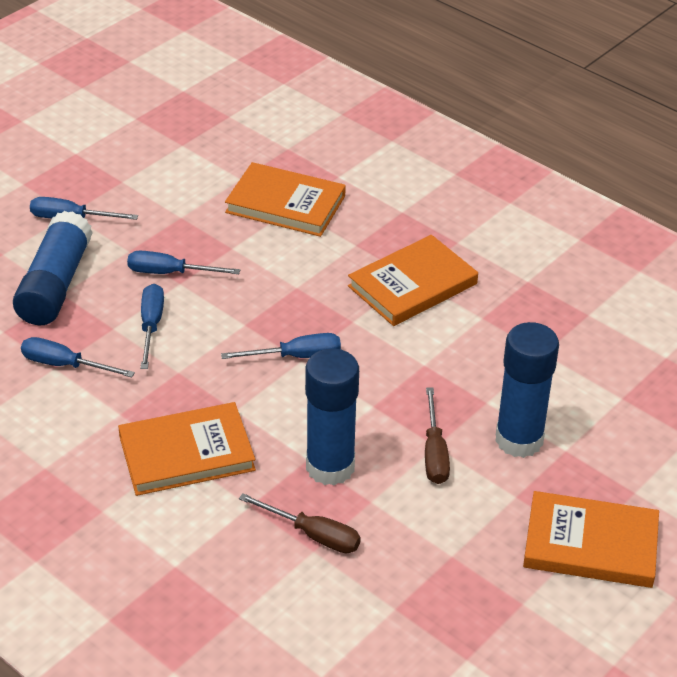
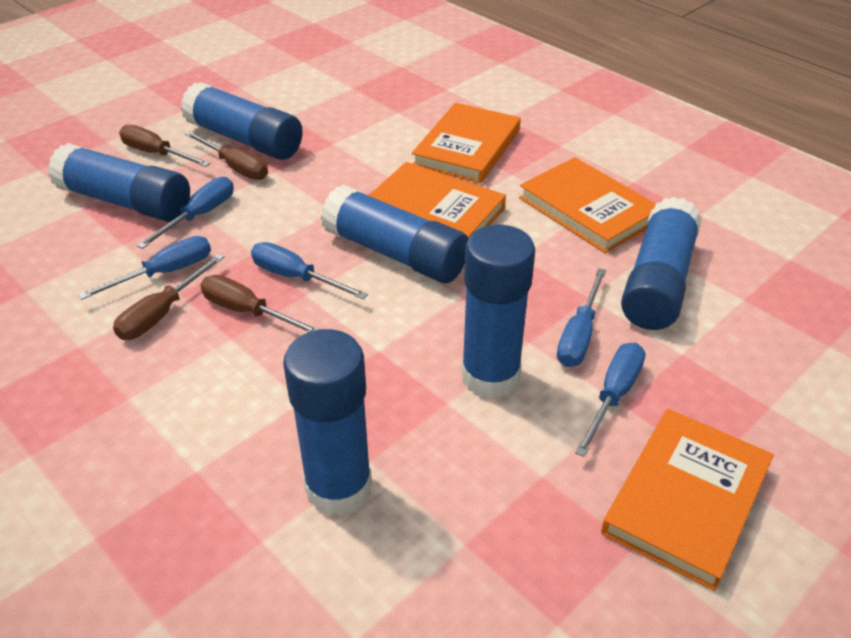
blue glue stick: [13,211,93,325] [305,349,359,486] [495,322,559,458] = 3 -> [48,143,190,222] [181,82,303,160] [283,329,372,516] [321,185,469,283] [461,225,535,399] [621,197,702,330] = 6
brown screwdriver: [239,493,361,553] [425,387,450,484] = 2 -> [113,254,224,340] [119,125,210,167] [185,131,268,180] [200,275,320,332] = 4

